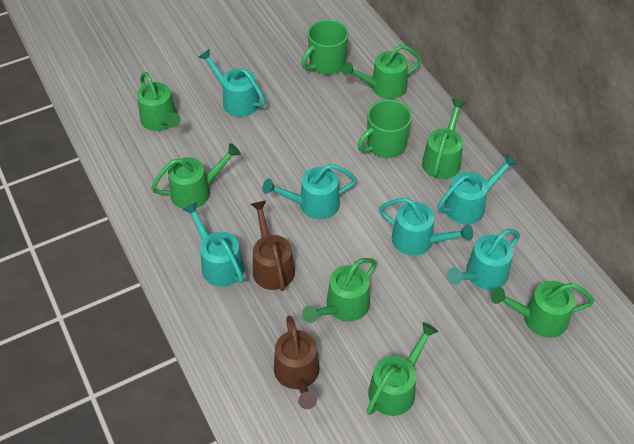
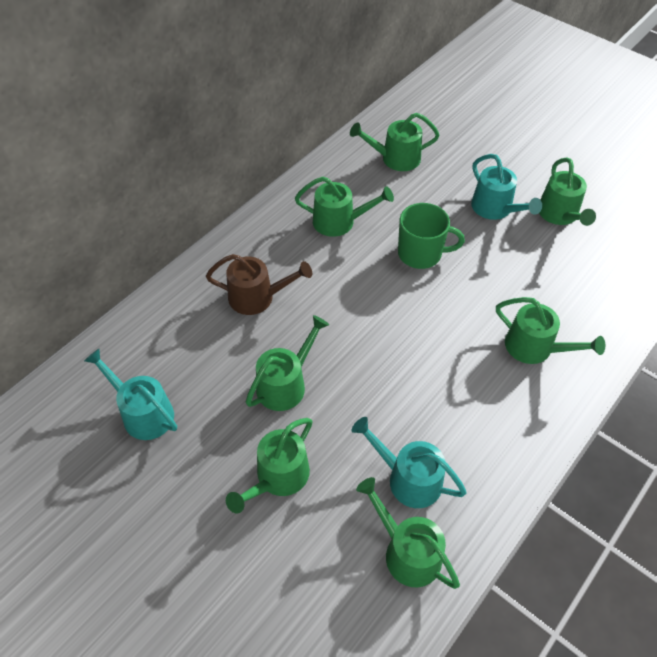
brown watering can: [251,201,295,291] [274,315,320,409] = 2 -> [206,254,312,315] = 1
green mug: [301,20,348,74] [358,100,412,158] = 2 -> [398,203,465,269] = 1
turquoise watering can: [182,202,244,287] [199,49,265,117] [262,164,357,220] [379,198,473,256] [437,154,518,224] [447,229,520,290] = 6 -> [84,349,177,440] [352,417,467,508] [471,154,542,220] = 3

